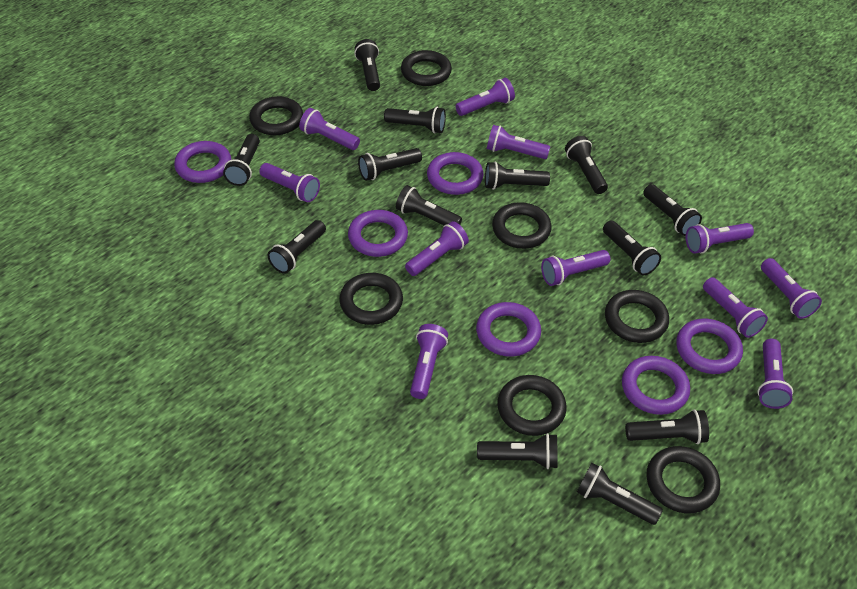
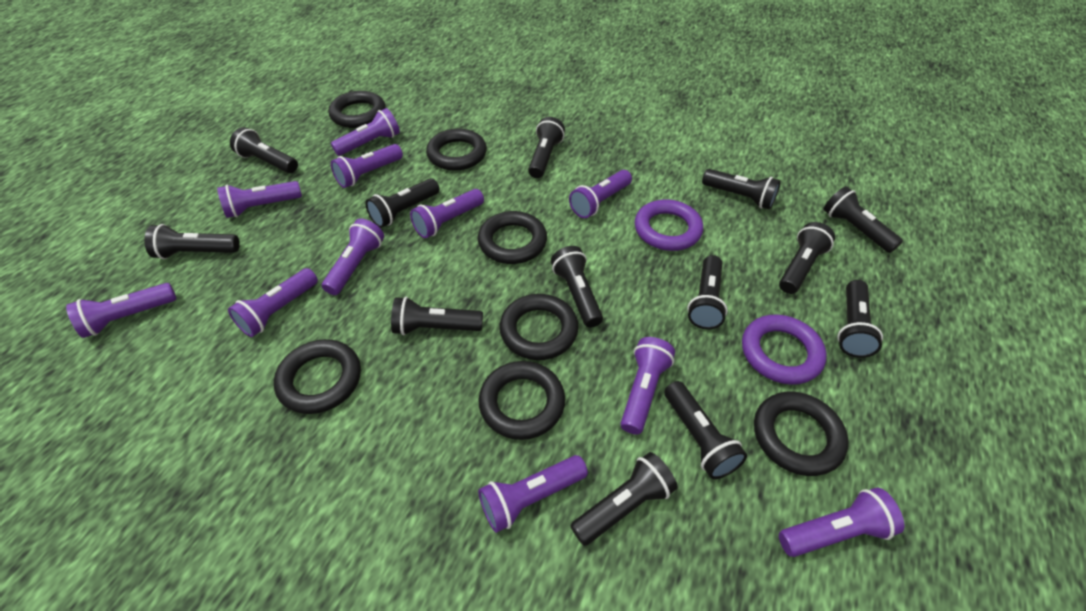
purple ring: [174,141,231,183] [348,210,408,257] [427,152,483,195] [476,302,541,357] [622,356,690,415] [676,319,743,374] = 6 -> [635,199,703,251] [742,314,827,385] = 2

